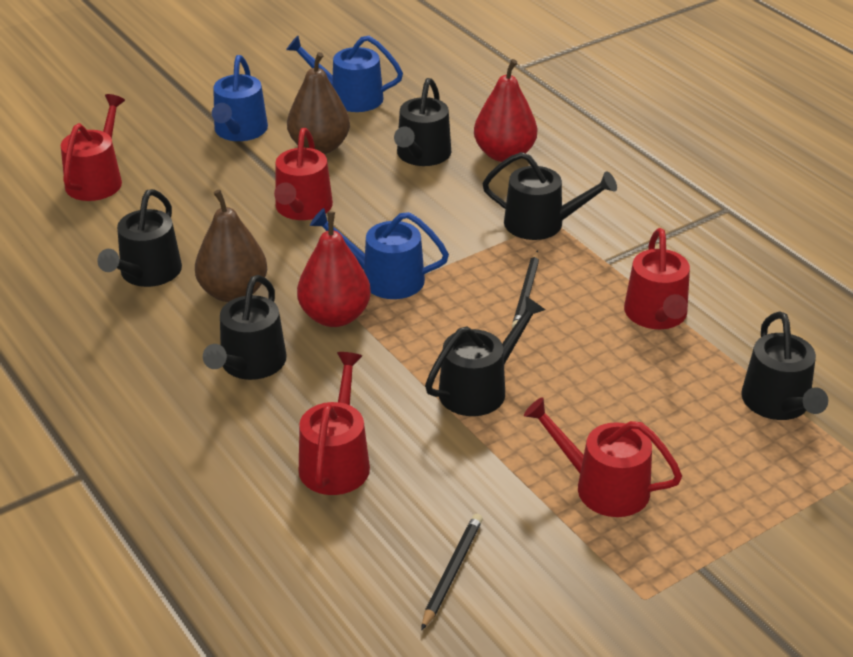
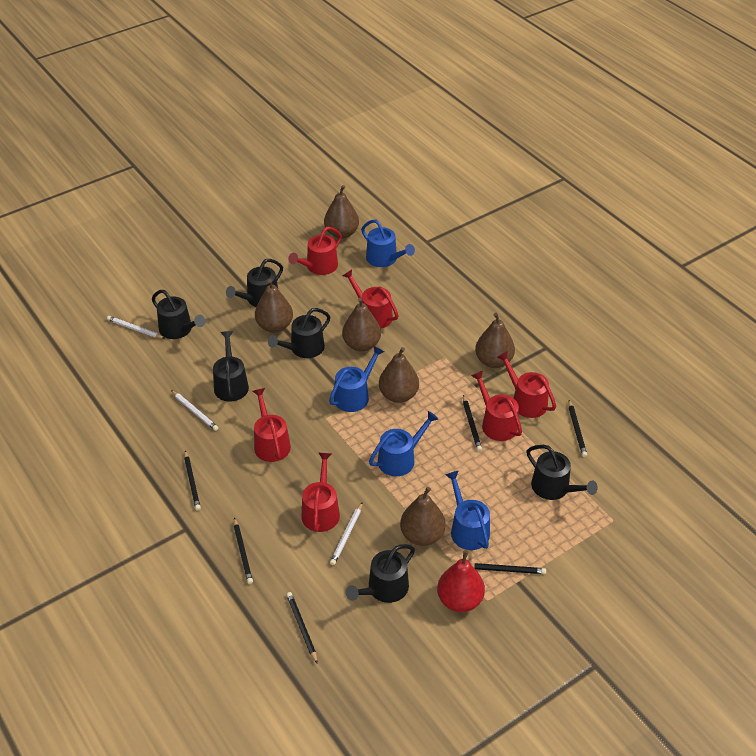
black pencil: [421,514,483,630] [512,250,539,328] = 2 -> [184,451,201,511] [234,518,253,584] [286,592,318,664] [463,395,482,451] [471,563,546,574] [569,400,587,457] = 6
blue watering can: [212,55,268,141] [286,36,403,112] [310,208,449,299] = 3 -> [329,346,384,412] [361,220,415,267] [369,411,438,476] [445,471,490,550] = 4
brown pear: [195,189,267,302] [287,52,350,154] = 2 -> [255,279,293,333] [324,185,359,239] [342,298,381,352] [379,347,419,403] [400,487,446,546] [475,313,515,368] = 6
red pear: [297,211,371,327] [474,59,537,162] = 2 -> [437,550,485,612] = 1
red watering can: [61,94,125,201] [274,128,333,220] [299,352,370,495] [524,397,682,517] [624,228,690,329] = 5 -> [253,388,291,462] [288,227,342,275] [302,453,340,532] [342,269,399,329] [471,371,522,441] [497,351,556,418] = 6
white pencil: none = 0 -> [107,316,165,339] [171,390,218,431] [330,503,362,565] = 3

